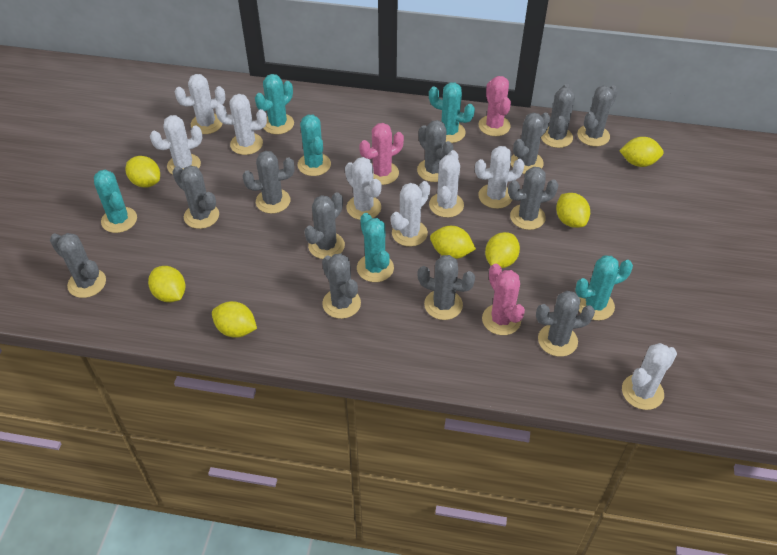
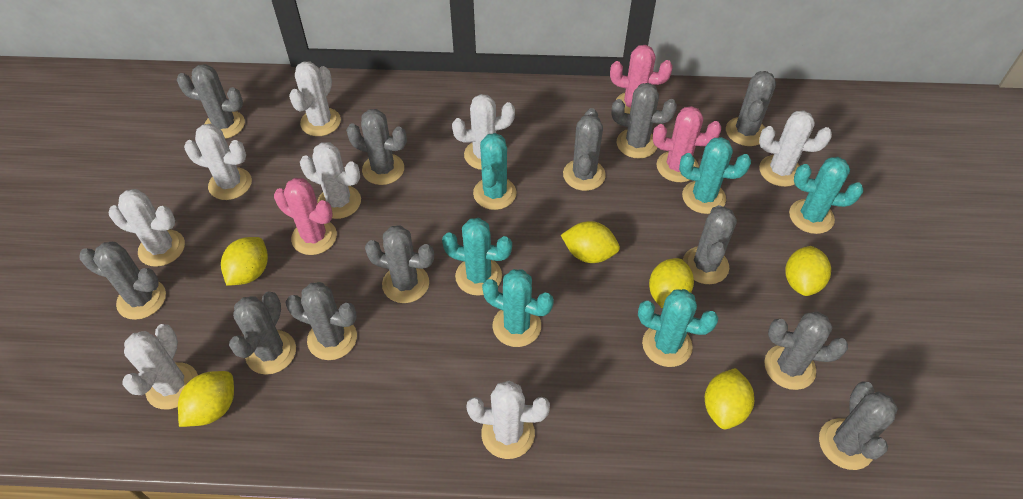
yellow lemon: [125,156,160,187] [148,266,186,302] [212,301,257,338] [430,226,476,259] [485,232,520,268] [556,193,590,228] [620,137,664,167] = 7 -> [178,371,234,427] [221,237,268,286] [561,221,620,263] [649,258,694,308] [705,368,754,429] [786,246,831,296] = 6

